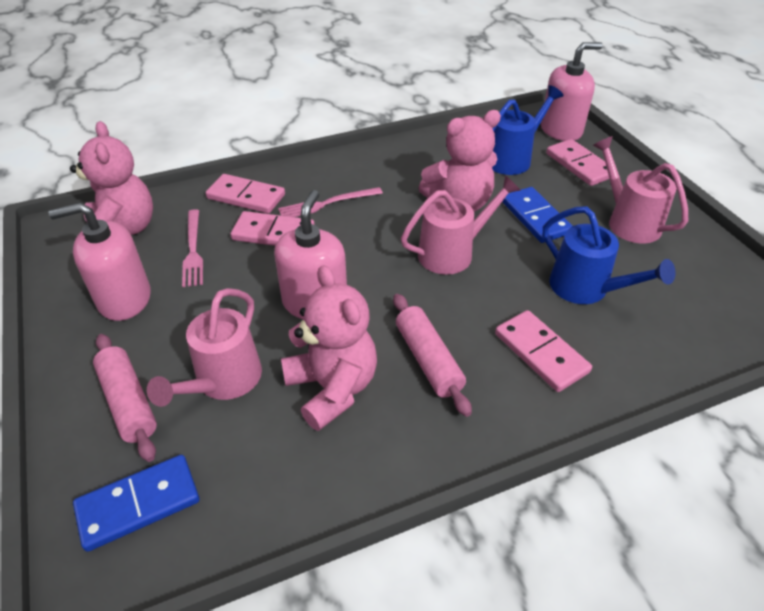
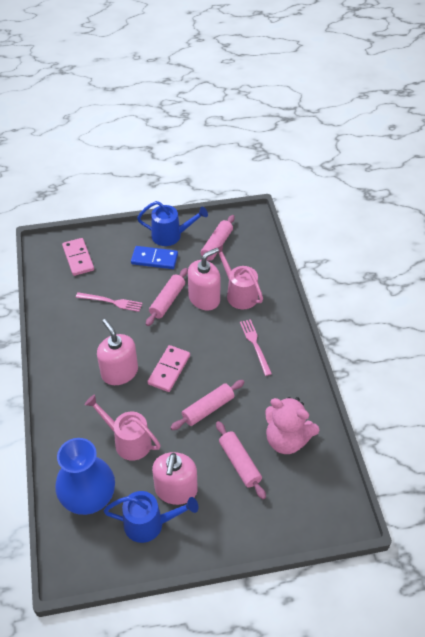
blue domino: [73,455,199,552] [502,187,572,243] = 2 -> [131,246,178,269] = 1
blue vase: none = 0 -> [55,438,115,515] = 1
pink domino: [206,174,285,214] [230,211,315,246] [495,310,592,392] [546,139,609,186] = 4 -> [62,238,94,276] [147,345,190,392] = 2
pink rolling pin: [93,334,157,462] [393,294,472,417] = 2 -> [146,268,188,326] [170,380,245,430] [200,215,235,261] [216,421,266,499] = 4
pink teddy bear: [70,121,153,235] [281,265,377,431] [419,110,501,212] = 3 -> [265,397,319,454] = 1
pink watering can: [147,288,262,407] [401,175,521,275] [593,136,688,244] = 3 -> [84,394,161,461] [217,245,263,309] = 2

